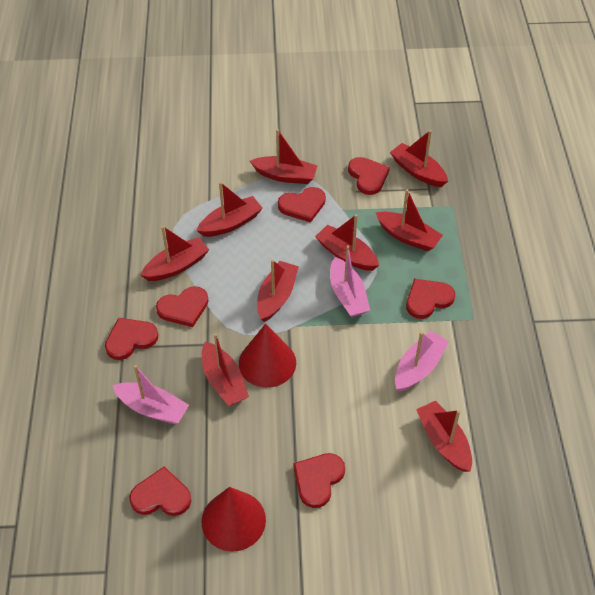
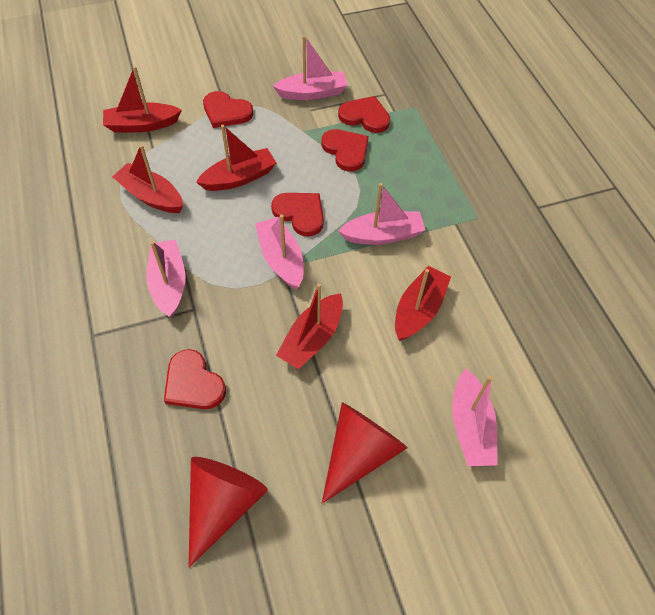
pink boat: [112,365,189,424] [330,245,370,317] [395,331,449,392] = 3 -> [147,240,186,318] [255,215,304,289] [273,35,348,100] [338,183,425,245] [452,369,498,466] = 5
red boat: [140,226,209,281] [196,182,263,237] [202,333,249,406] [250,129,318,184] [257,259,299,322] [315,214,379,271] [376,189,443,251] [390,130,448,187] [416,401,472,472] = 9 -> [103,66,182,133] [112,145,183,213] [196,125,276,191] [276,284,343,370] [395,266,451,341] = 5
red heart: [105,318,158,360] [129,467,191,516] [156,286,208,327] [278,187,326,223] [293,453,345,508] [348,157,390,195] [406,279,455,319] = 7 -> [164,349,226,409] [203,91,253,128] [271,193,324,237] [321,129,369,171] [338,96,390,133] = 5

